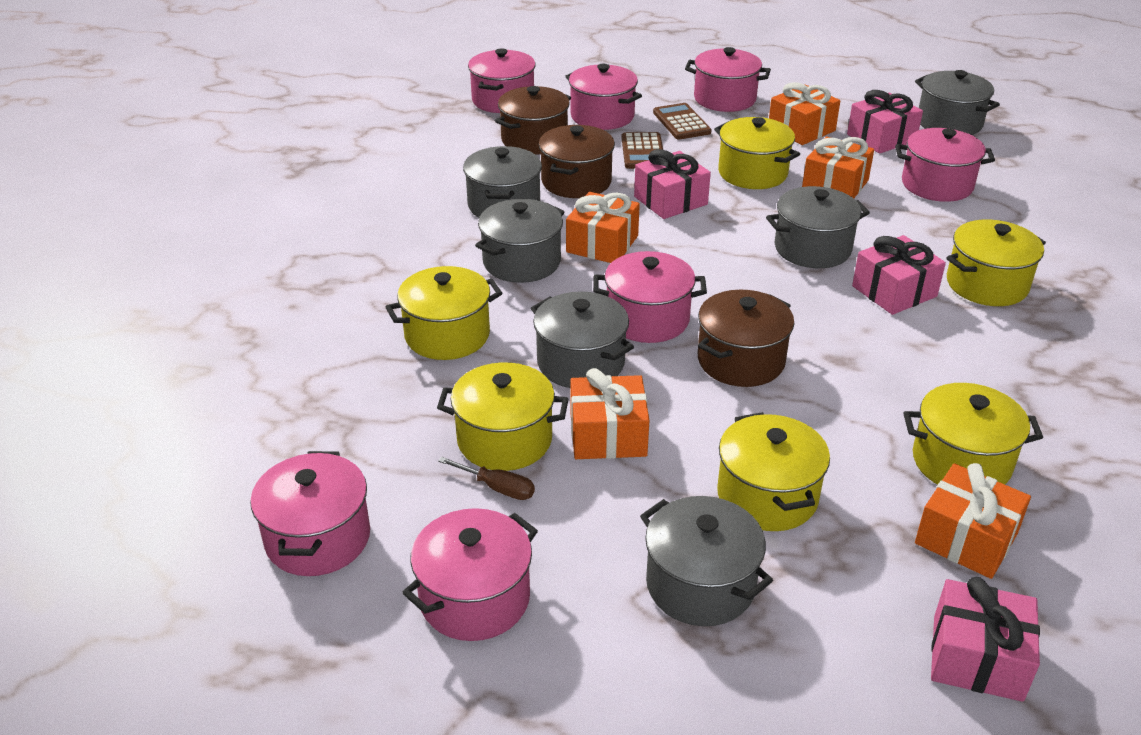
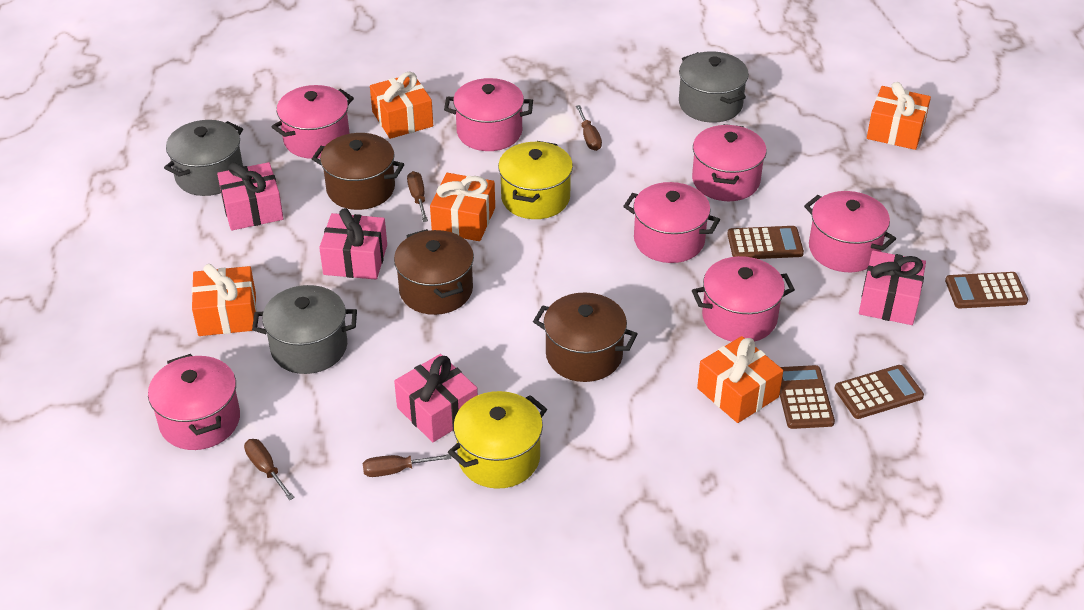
brown calculator: [622,132,663,169] [653,103,712,140] = 2 -> [727,226,804,259] [779,365,835,429] [834,365,924,419] [945,272,1028,308] = 4
brown screwdriver: [438,457,535,500] = 1 -> [244,439,295,500] [363,454,451,477] [407,171,428,222] [576,105,602,151] = 4
grey pot: [463,146,542,218] [475,199,564,283] [531,291,634,388] [640,496,773,626] [766,186,870,268] [915,70,1000,135] = 6 -> [164,120,243,196] [252,285,357,374] [679,51,749,123] = 3
yellow pot: [386,266,502,360] [437,362,568,471] [714,117,800,189] [717,412,830,531] [903,383,1043,485] [947,219,1046,306] = 6 -> [448,391,547,489] [498,141,573,219] = 2

